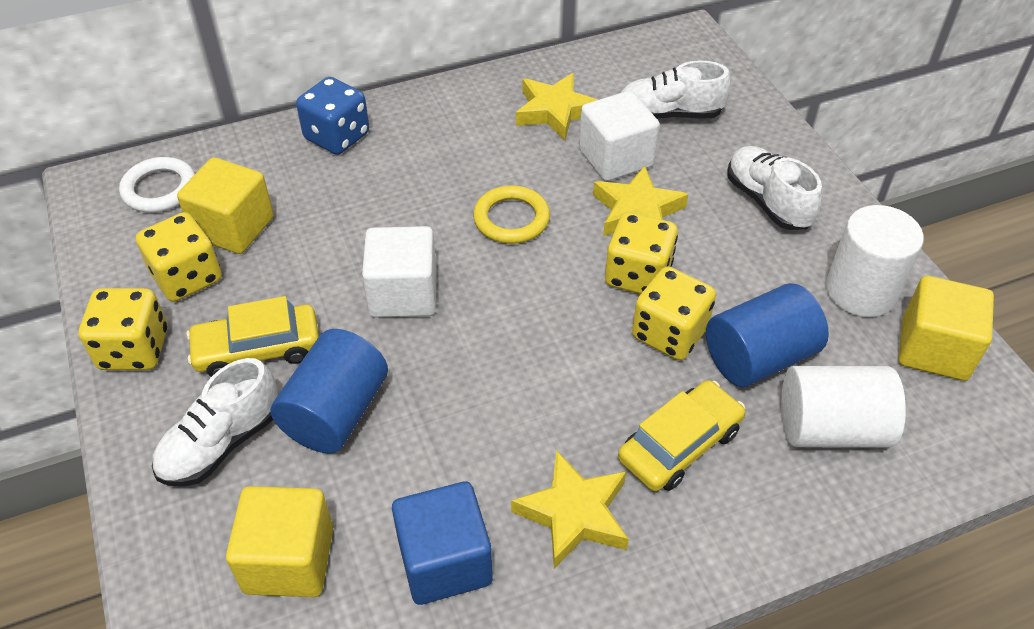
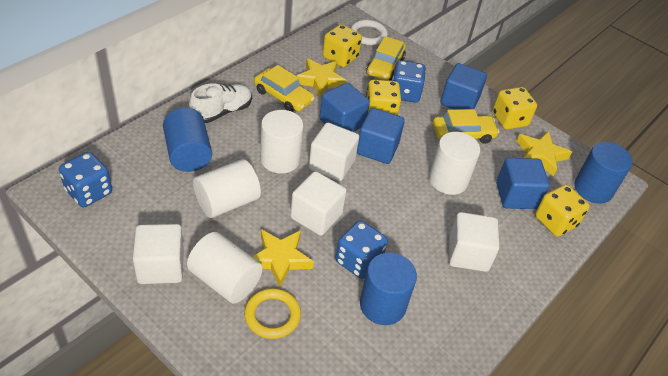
blue cube: [392,481,493,605] = 1 -> [319,83,370,132] [357,108,405,164] [441,63,487,110] [496,158,550,209] = 4
blue cylinder: [271,329,388,454] [706,283,829,387] = 2 -> [163,108,212,172] [360,253,417,325] [574,142,633,204] = 3
blue dice: [296,77,369,155] = 1 -> [59,152,112,207] [335,221,388,279] [392,60,426,103] = 3
white cube: [362,226,437,318] [579,91,660,181] = 2 -> [133,224,184,284] [290,171,346,236] [309,122,359,181] [449,212,499,272] = 4
white cylinder: [781,366,906,448] [826,205,924,317] = 2 -> [187,232,263,304] [193,159,261,218] [260,110,304,174] [429,132,480,195] = 4
white shoe: [152,358,278,487] [621,61,731,119] [727,146,823,230] = 3 -> [189,84,252,123] = 1
yellow car: [186,296,319,377] [618,380,745,491] = 2 -> [254,65,315,112] [366,36,406,81] [433,109,499,144] = 3
yellow cube: [177,157,274,254] [226,486,333,597] [898,276,994,381] = 3 -> none = 0

